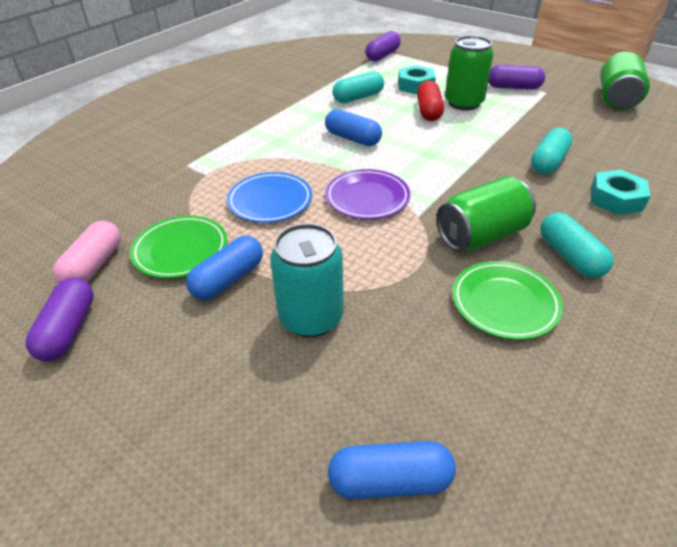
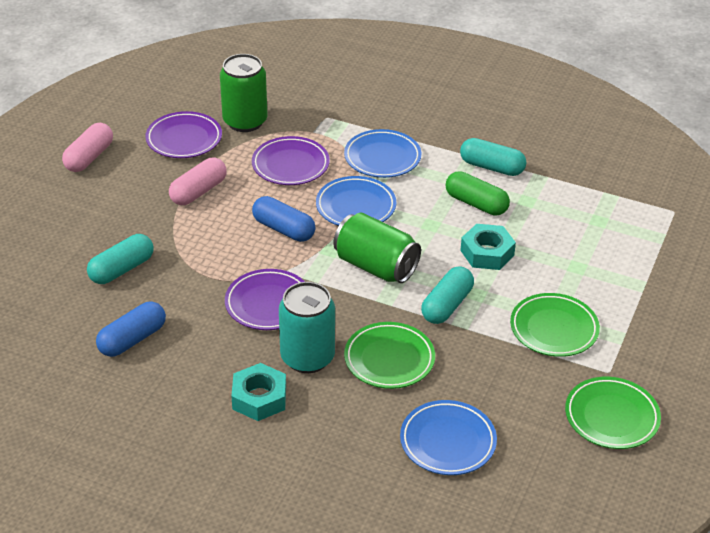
blue capsule: [186,236,263,300] [325,109,382,146] [328,441,456,499] = 3 -> [96,302,166,357] [252,196,316,242] = 2
blue plate: [227,172,312,223] = 1 -> [316,176,396,226] [344,129,421,178] [400,400,497,475] = 3
green can: [436,176,536,251] [445,35,494,110] [600,52,650,110] = 3 -> [220,54,268,132] [333,213,421,283] = 2
green capsule: none = 0 -> [446,171,510,216] = 1
green plate: [130,216,227,279] [452,261,563,340] = 2 -> [344,322,435,389] [510,293,600,357] [565,377,661,449] = 3
pink capsule: [53,221,121,283] = 1 -> [62,123,113,172] [169,158,227,205] = 2
purple capsule: [26,278,94,361] [365,31,401,61] [488,65,545,90] = 3 -> none = 0
purple plate: [325,169,410,219] = 1 -> [145,111,222,158] [225,269,305,330] [252,136,330,185] = 3
red capsule: [417,80,444,121] = 1 -> none = 0

